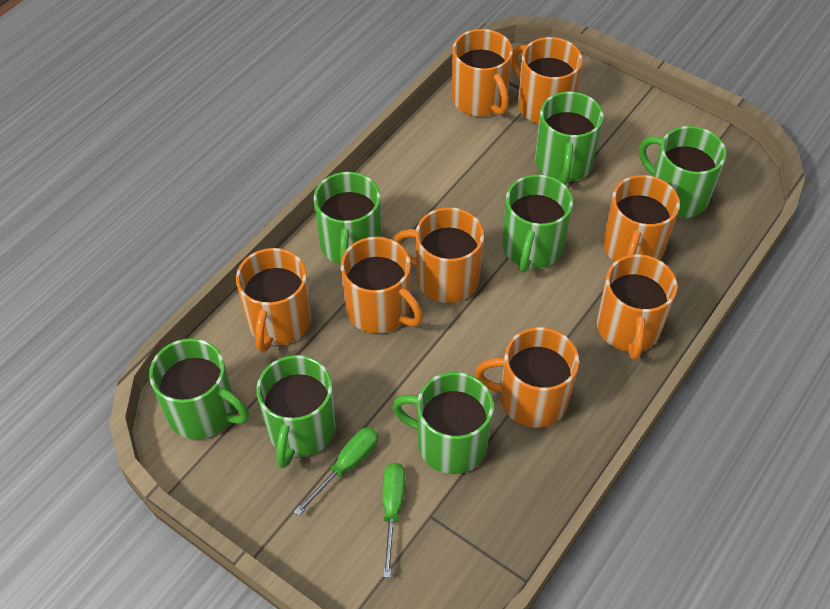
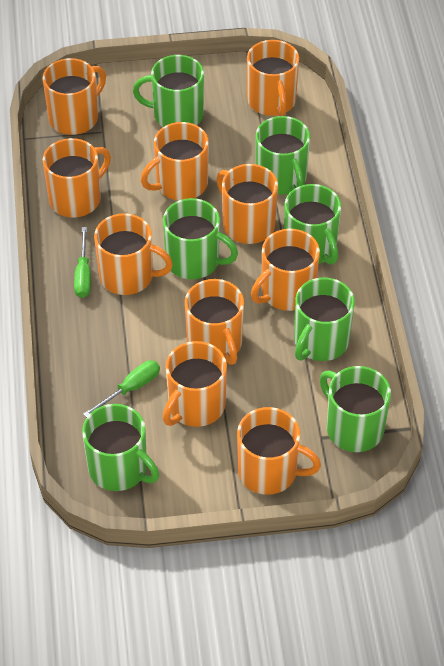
orange mug: [236,248,311,353] [341,237,423,334] [394,207,484,303] [452,29,513,116] [474,327,579,428] [511,37,582,124] [597,254,677,360] [603,175,680,262] = 8 -> [42,58,106,135] [43,138,111,218] [94,213,173,295] [141,122,209,200] [163,341,227,427] [185,279,244,365] [216,164,278,244] [237,407,321,495] [247,40,299,116] [251,229,320,311] = 10

